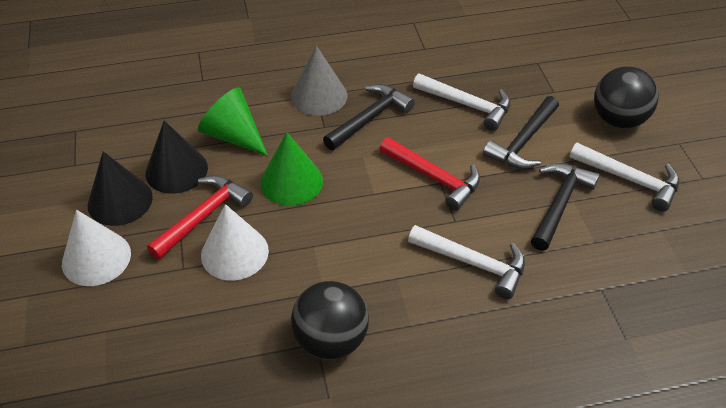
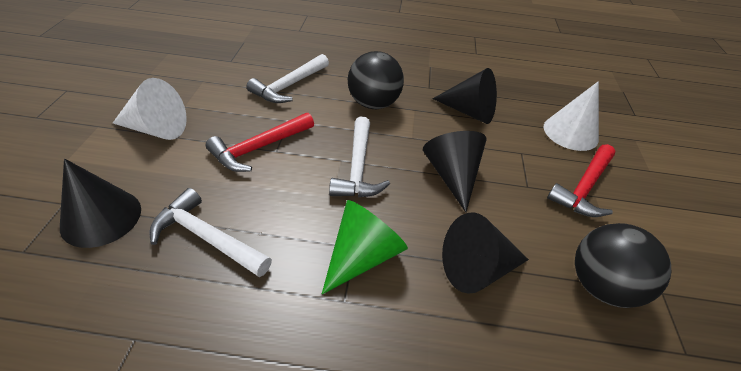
black cone: [88,151,153,226] [145,121,208,194] = 2 -> [60,159,141,248] [423,131,487,212] [433,68,497,124] [442,213,529,294] = 4
black hammer: [323,84,415,150] [483,96,559,169] [531,163,600,251] = 3 -> none = 0
green cone: [198,87,268,156] [260,132,323,206] = 2 -> [322,200,408,294] = 1
grey cone: [291,46,348,116] = 1 -> none = 0

